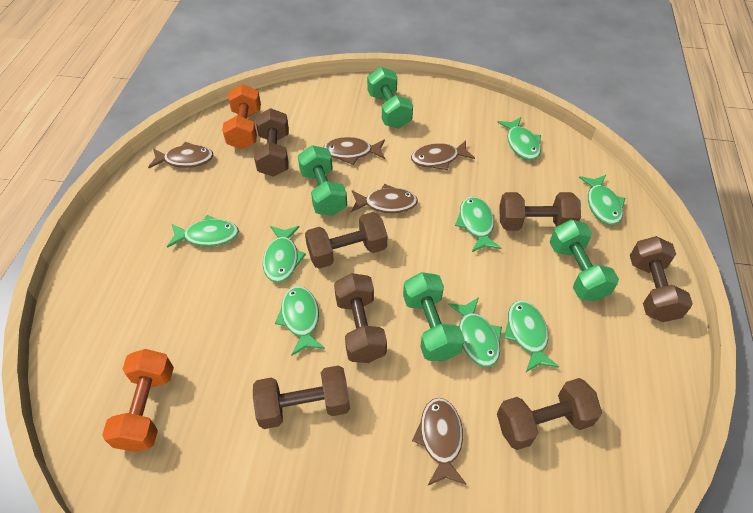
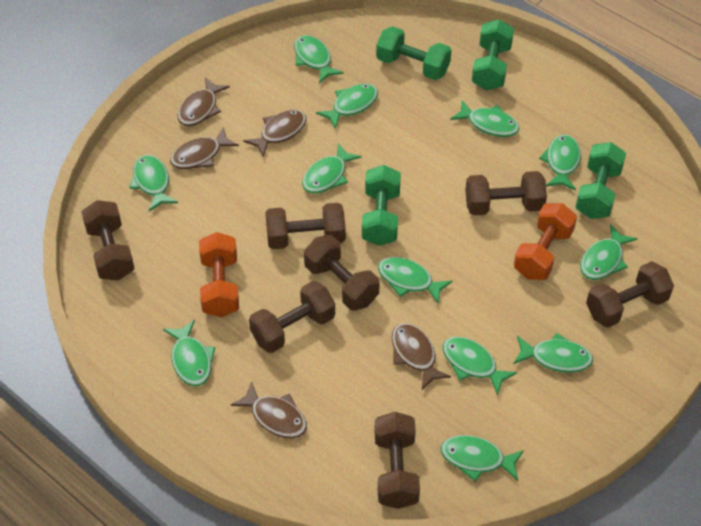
green fish: [167,215,239,248] [263,226,306,283] [275,286,325,356] [448,297,502,367] [455,196,501,252] [497,117,541,160] [504,301,559,372] [579,175,625,225] = 8 -> [129,155,178,211] [163,320,215,386] [294,35,344,83] [302,143,362,194] [316,84,378,129] [378,257,453,304] [441,435,524,481] [443,337,517,396] [450,100,520,137] [514,333,593,373] [539,135,581,190] [580,224,637,280] = 12

